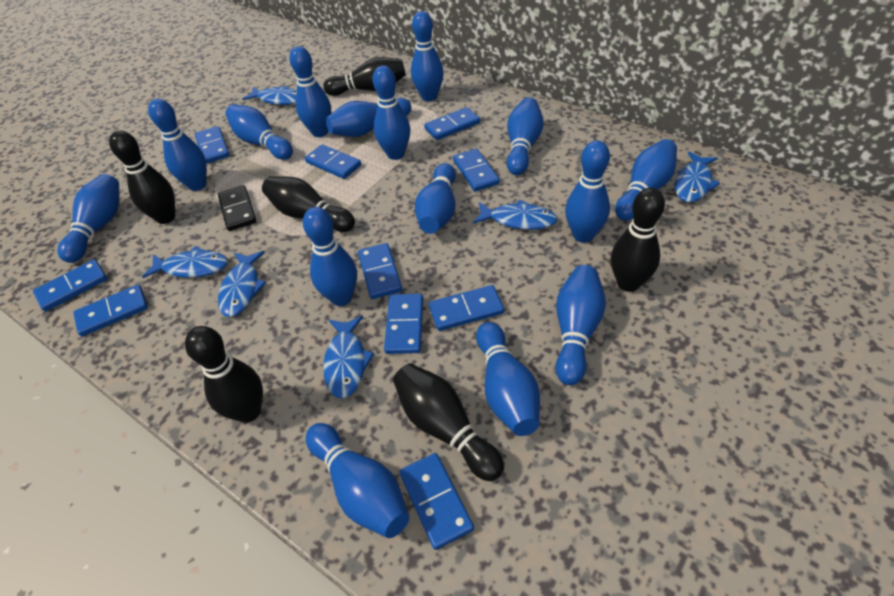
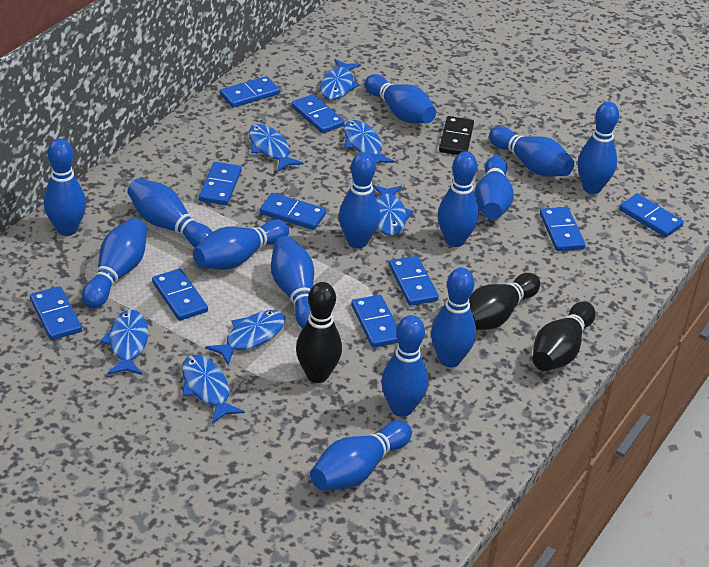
black bowling pin: [109,130,175,224] [185,326,263,423] [262,176,355,232] [323,57,406,96] [393,363,504,481] [611,188,665,292] = 6 -> [296,282,342,383] [469,273,540,330] [533,302,595,371] = 3
blue bowling pin: [58,174,120,263] [148,99,207,191] [225,104,293,160] [289,46,331,137] [303,207,357,306] [306,423,409,538] [326,98,411,137] [372,66,410,160] [411,11,444,101] [415,163,456,234] [476,322,540,436] [507,97,544,175] [555,265,606,385] [565,140,610,243] [615,139,677,221] = 15 -> [44,139,86,236] [82,218,147,309] [127,178,212,248] [193,220,289,270] [271,236,314,328] [310,420,412,490] [339,152,380,248] [365,74,436,123] [381,315,428,417] [431,268,476,367] [438,152,479,247] [474,156,514,220] [489,126,574,177] [578,102,619,194] = 14
blue fish: [142,246,228,278] [218,251,266,317] [242,86,297,105] [323,316,374,398] [473,200,558,230] [675,151,720,202] = 6 -> [100,310,148,375] [182,355,245,424] [205,310,285,365] [249,124,303,171] [320,59,360,100] [344,120,394,164] [372,185,413,236] = 7

